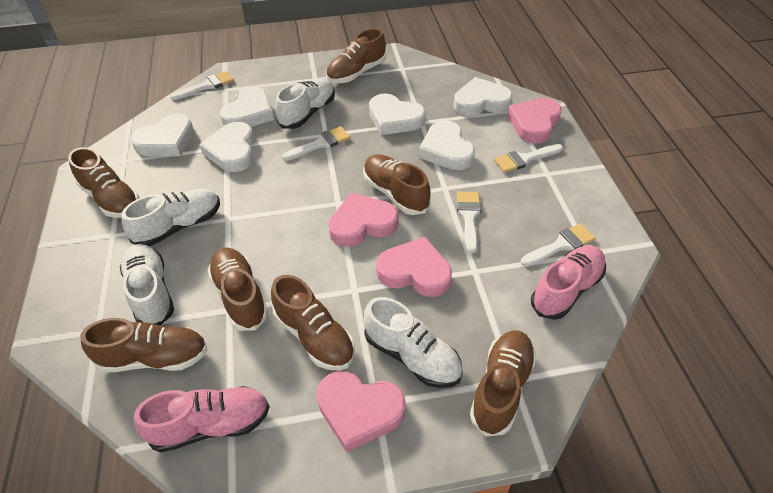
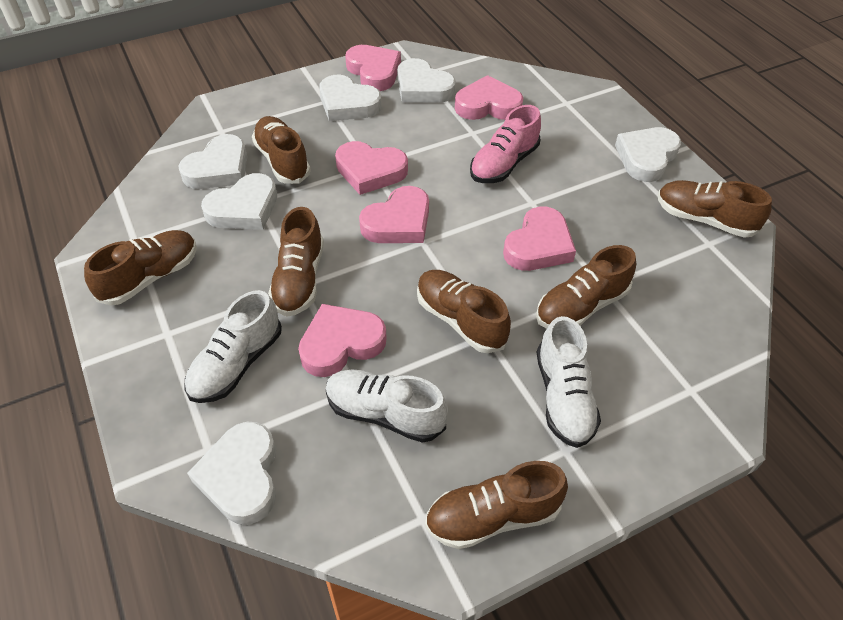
pink heart: [316,371,406,452] [328,193,398,247] [376,237,452,297] [507,98,562,143] = 4 -> [298,304,387,377] [335,141,408,195] [345,45,401,91] [359,186,429,243] [455,75,523,120] [503,206,576,271] = 6
pink shoe: [134,386,270,452] [531,245,606,320] = 2 -> [470,105,541,183] = 1
white brush: [170,71,234,100] [282,126,350,161] [457,192,481,254] [494,144,563,173] [521,223,596,267] = 5 -> none = 0
white shoe: [120,244,174,325] [121,189,220,247] [275,78,335,129] [364,297,463,388] = 4 -> [184,290,282,403] [326,370,448,443] [536,316,601,448] = 3

